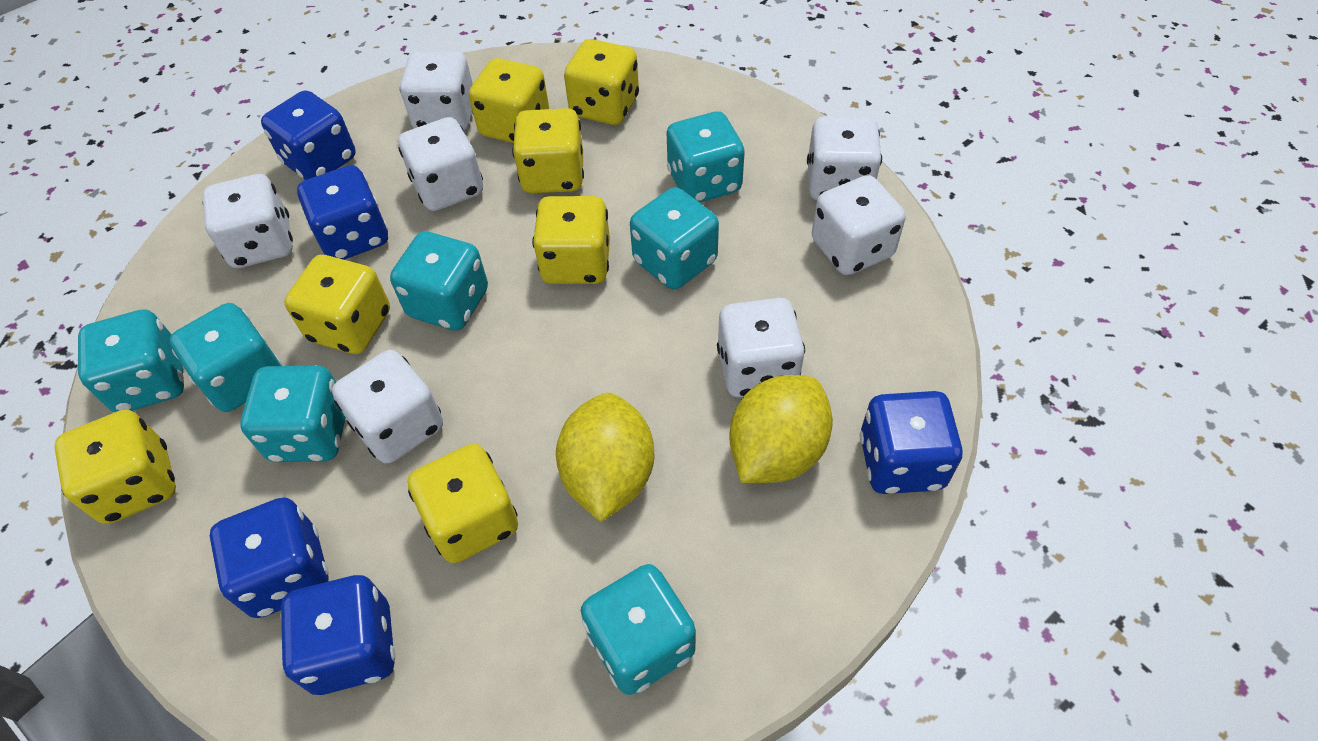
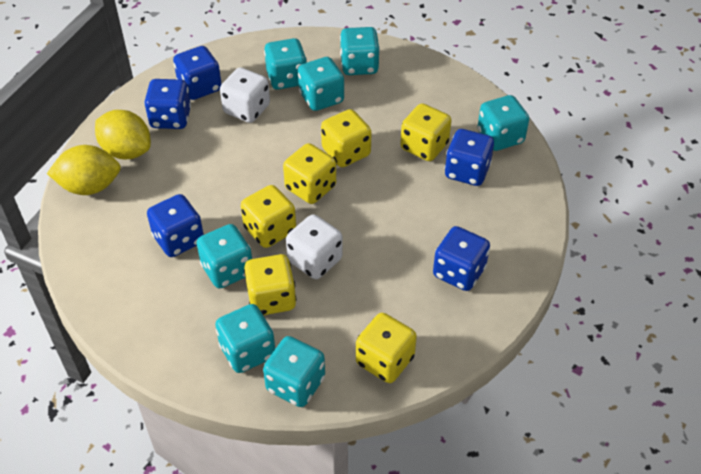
white dice: [202,174,293,268] [332,350,443,464] [398,117,483,211] [400,52,473,130] [717,298,805,398] [807,116,882,200] [812,175,906,275] = 7 -> [220,68,270,123] [286,214,343,279] = 2
yellow dice: [54,410,176,524] [284,255,390,354] [408,444,518,563] [469,58,549,143] [512,108,584,193] [532,196,610,284] [564,39,639,125] = 7 -> [241,185,296,248] [244,254,297,315] [283,143,336,204] [321,109,371,167] [356,313,417,383] [400,103,451,161] = 6

